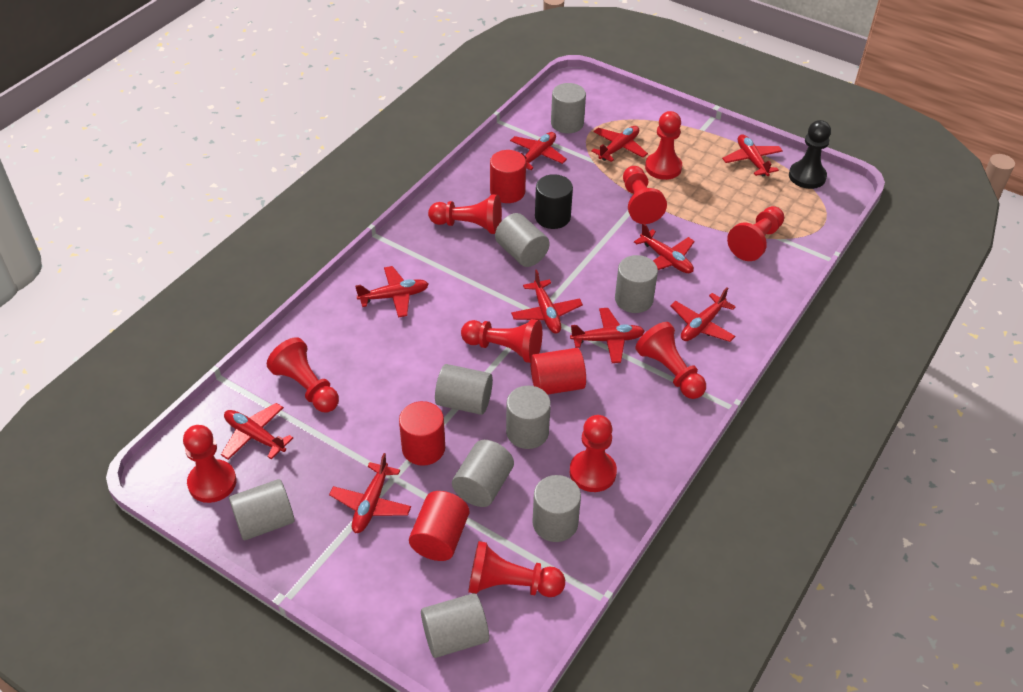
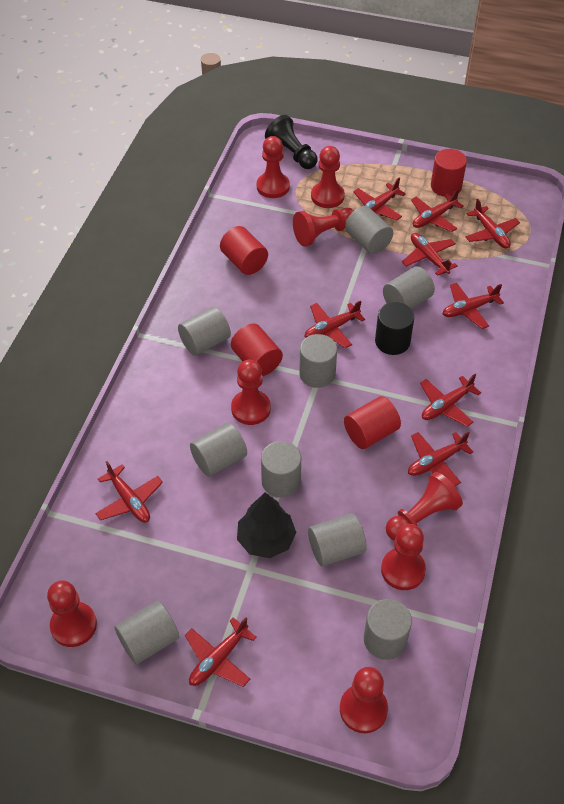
black tree: none = 0 -> [237,493,296,558] = 1
red pawn: [183,425,236,503] [267,337,339,413] [428,195,502,234] [461,319,542,363] [468,541,565,597] [570,415,617,492] [623,166,667,224] [636,322,706,399] [645,111,682,180] [727,206,784,261] = 10 -> [47,580,97,647] [231,360,271,425] [257,136,290,198] [293,208,354,247] [311,146,345,208] [340,667,388,733] [381,524,426,590] [386,472,463,541] = 8

